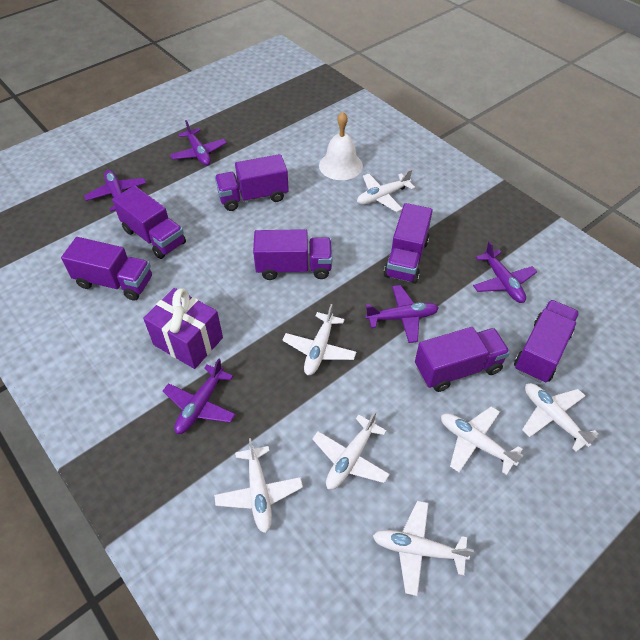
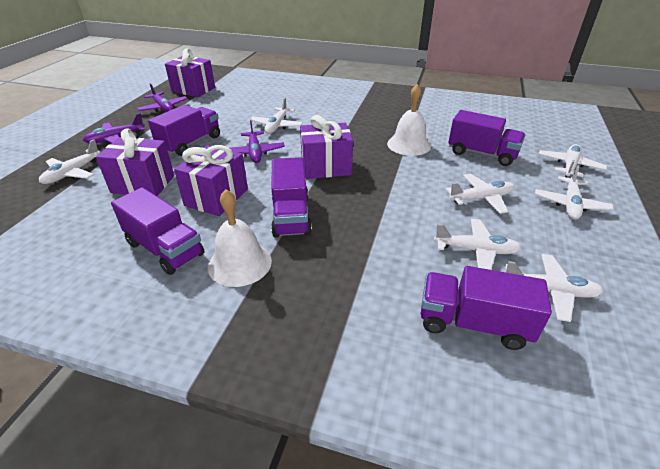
purple gift: [143,288,223,369] = 1 -> [96,128,174,196] [165,49,215,97] [174,145,248,216] [300,115,353,179] = 4
purple plane: [84,170,146,211] [163,359,236,434] [170,120,227,166] [365,285,439,343] [473,241,537,303] = 5 -> [83,113,145,143] [137,83,188,112] [230,120,285,163] = 3
purple truck: [61,237,152,301] [112,186,186,259] [215,154,289,211] [253,229,332,280] [384,203,433,284] [415,327,510,392] [514,300,579,383] = 7 -> [111,187,204,275] [148,105,220,156] [271,157,312,237] [421,266,552,350] [448,110,525,166] = 5
white bell: [319,112,363,180] = 1 -> [208,189,272,287] [387,84,431,156] = 2

